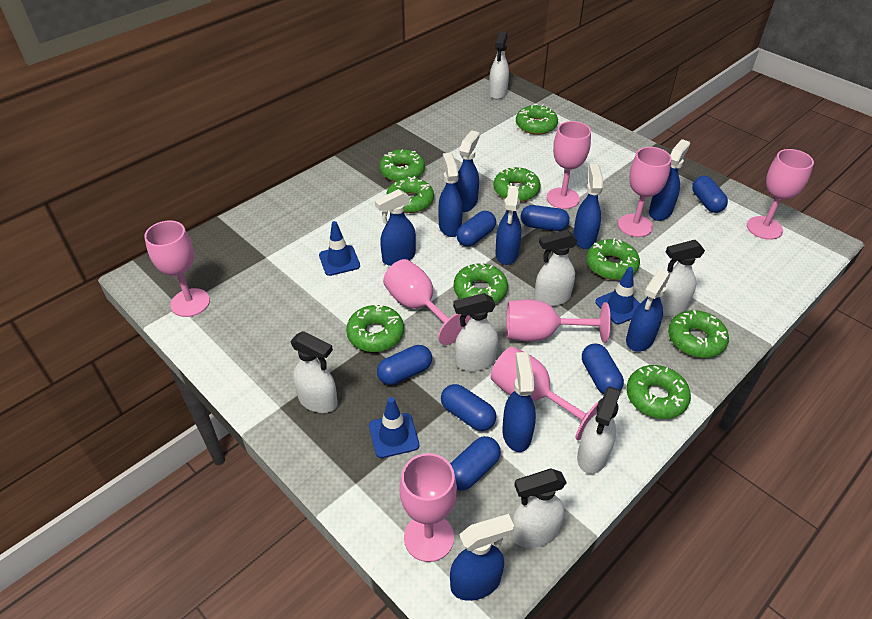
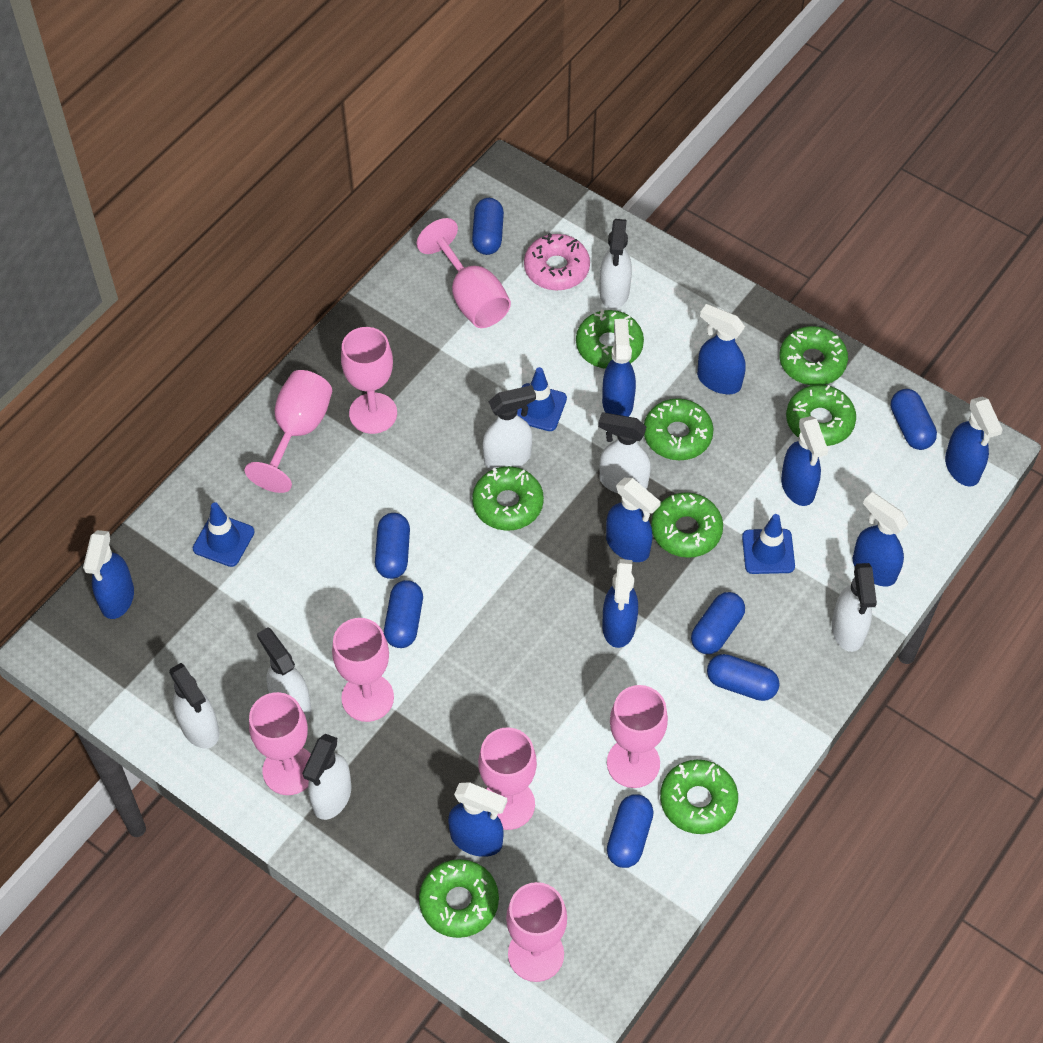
green donut: [346,304,404,352] [380,149,425,182] [386,176,434,213] [454,263,508,303] [493,167,541,202] [516,105,558,135] [586,238,640,280] [626,365,691,419] [668,310,729,358] = 9 -> [419,859,499,938] [472,466,544,531] [576,309,644,369] [644,398,714,460] [651,492,723,558] [660,760,738,834] [779,326,848,385] [786,385,856,446] = 8
pink donut: none = 0 -> [524,233,590,290] = 1

